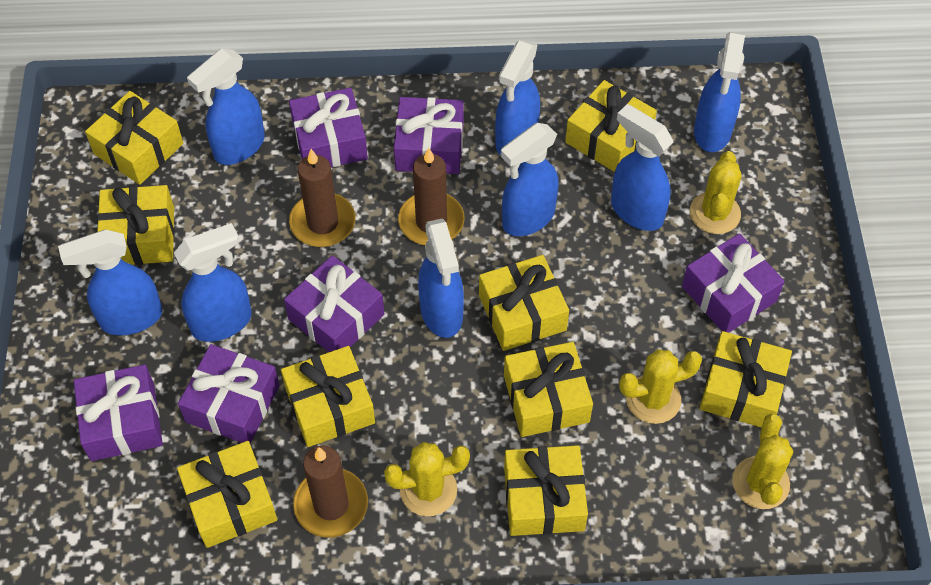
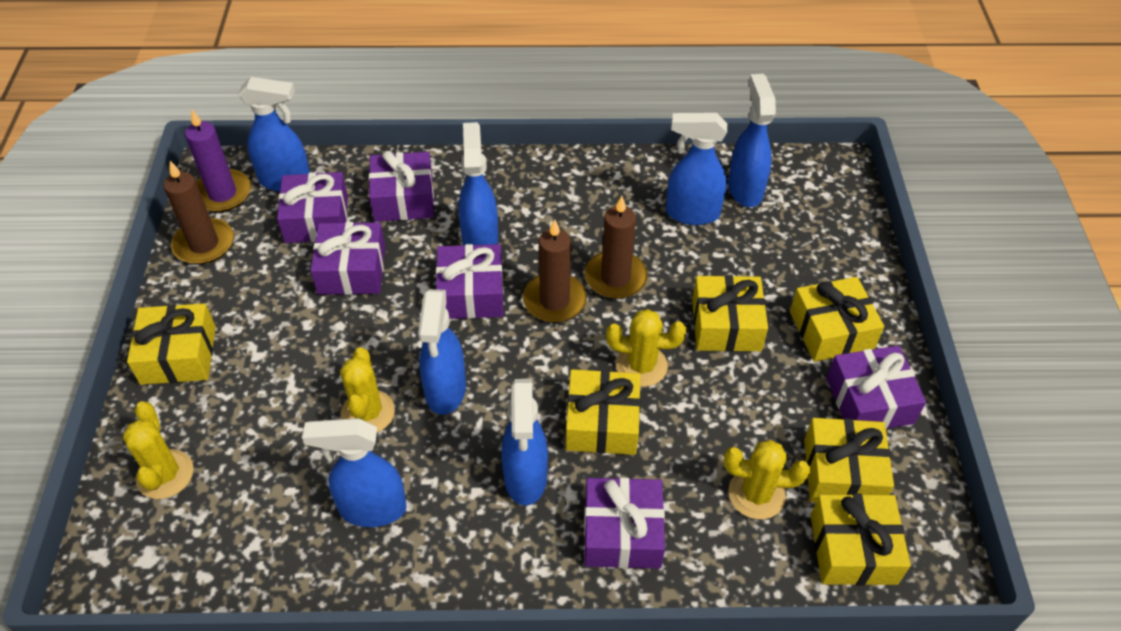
blue spray bottle: [58,229,162,336] [174,223,252,342] [187,49,265,165] [418,218,464,338] [495,40,540,156] [501,123,559,236] [611,104,673,231] [694,32,745,152] = 8 -> [238,77,310,192] [302,418,407,527] [418,289,466,415] [459,122,498,245] [501,379,548,506] [666,113,727,225] [728,74,776,207] = 7
purple candle: none = 0 -> [185,110,251,212] = 1
yellow gift: [85,91,183,185] [97,185,174,265] [177,441,277,548] [281,346,375,447] [479,255,569,351] [504,342,593,437] [504,445,588,536] [565,80,657,172] [700,331,792,428] = 9 -> [127,303,216,385] [566,369,641,455] [692,275,768,352] [790,277,884,362] [804,418,894,503] [810,494,911,585] = 6

